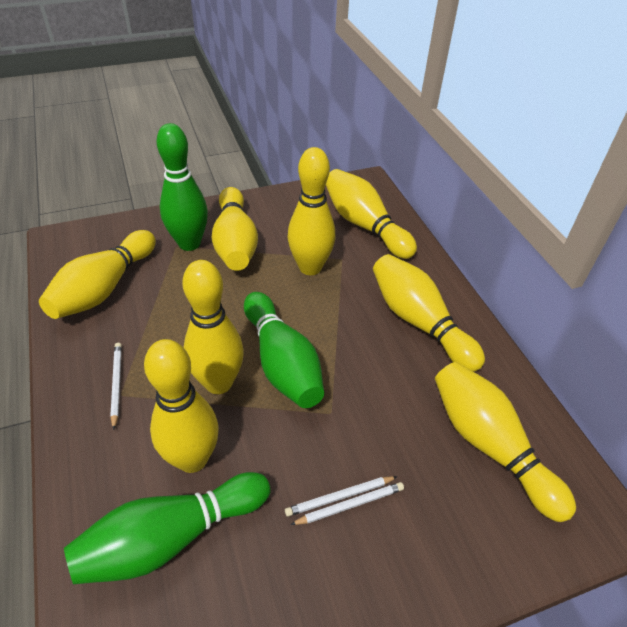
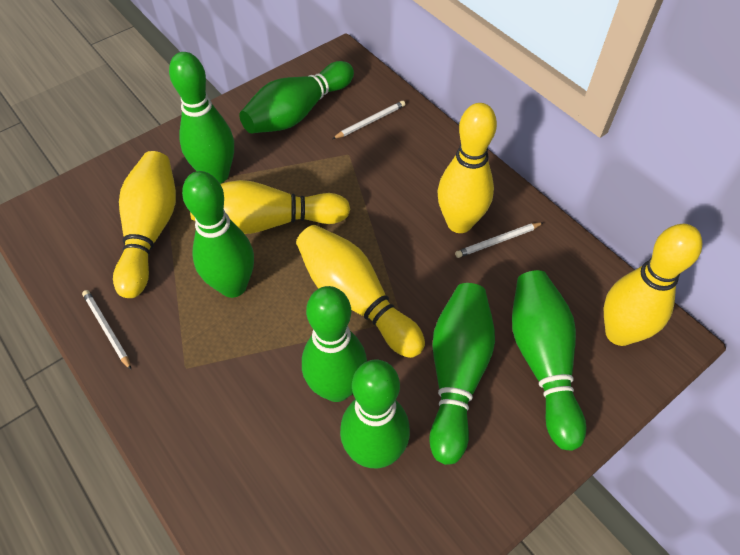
green bowling pin: [64,472,270,584] [156,123,208,251] [244,292,324,408] = 3 -> [169,52,234,184] [182,171,254,298] [239,61,354,133] [302,286,367,402] [340,360,410,468] [429,283,495,465] [512,270,586,451] = 7
yellow bowling pin: [39,230,156,319] [144,339,219,473] [182,260,244,394] [212,187,258,271] [288,147,335,275] [326,169,417,259] [373,254,485,372] [435,362,576,522] = 8 -> [113,151,176,298] [190,180,350,234] [296,225,425,358] [437,103,497,233] [604,224,702,346] = 5

